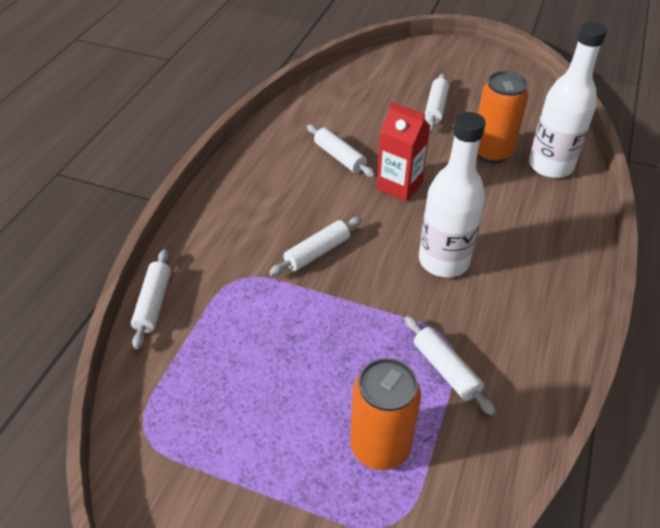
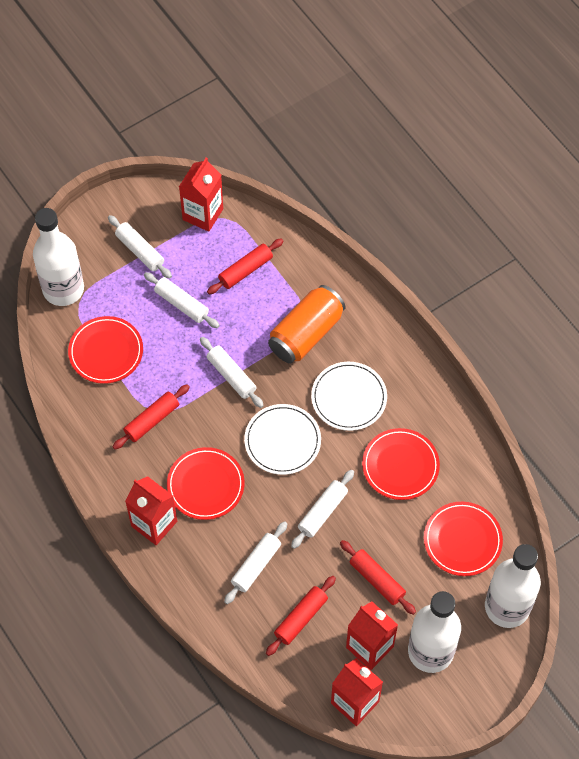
orange can: [350,358,421,470] [477,71,528,163] = 2 -> [268,285,345,364] = 1
red carton: [376,102,431,202] = 1 -> [125,476,177,545] [179,158,223,232] [331,658,383,726] [346,601,398,670] = 4
red plate: none = 0 -> [68,316,143,384] [167,447,245,520] [362,428,440,500] [424,502,503,576] = 4
red rolling pin: none = 0 -> [113,384,190,450] [207,238,284,294] [266,576,336,656] [340,540,416,615] = 4
white bottle: [419,112,486,277] [529,22,607,178] = 2 -> [33,208,84,306] [408,591,461,673] [485,544,541,628] = 3
white plate: none = 0 -> [244,404,321,475] [311,362,387,431] = 2

